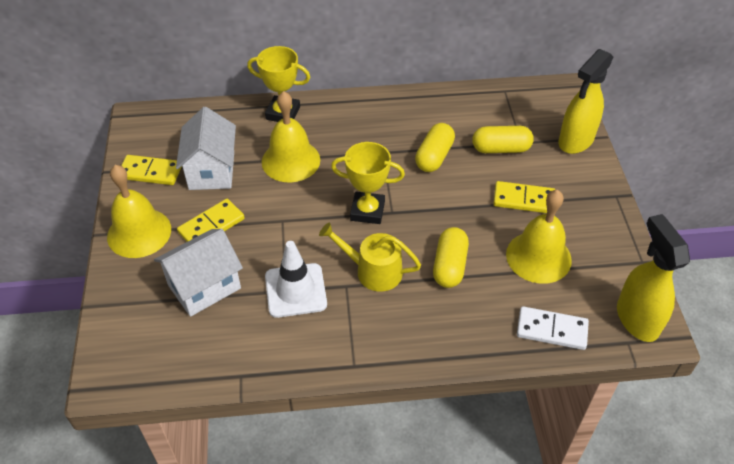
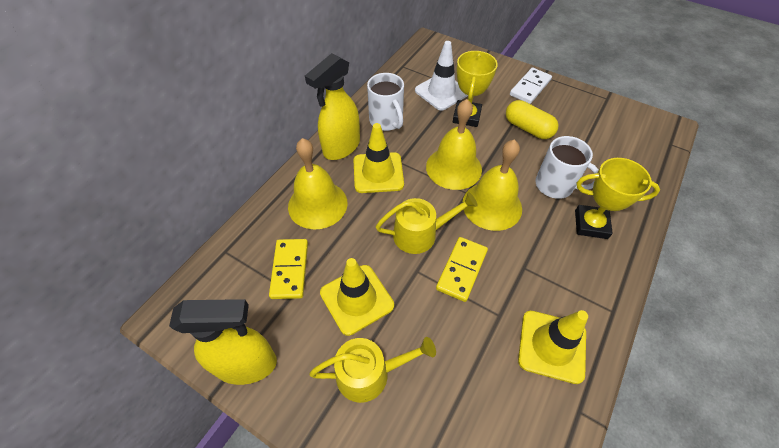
white house: [154,229,243,317] [176,107,236,190] = 2 -> none = 0
white mug: none = 0 -> [367,73,404,131] [536,136,599,199] = 2
yellow capsule: [415,123,455,172] [433,227,469,288] [472,126,534,153] = 3 -> [506,100,559,139] = 1
yellow domino: [121,155,182,185] [177,199,245,242] [493,181,555,213] = 3 -> [269,239,308,299] [436,237,488,302] = 2
yellow traffic cone: none = 0 -> [320,258,394,336] [353,123,404,193] [518,310,588,384] = 3
yellow watering can: [319,222,421,292] = 1 -> [309,337,436,403] [376,192,478,254] = 2

